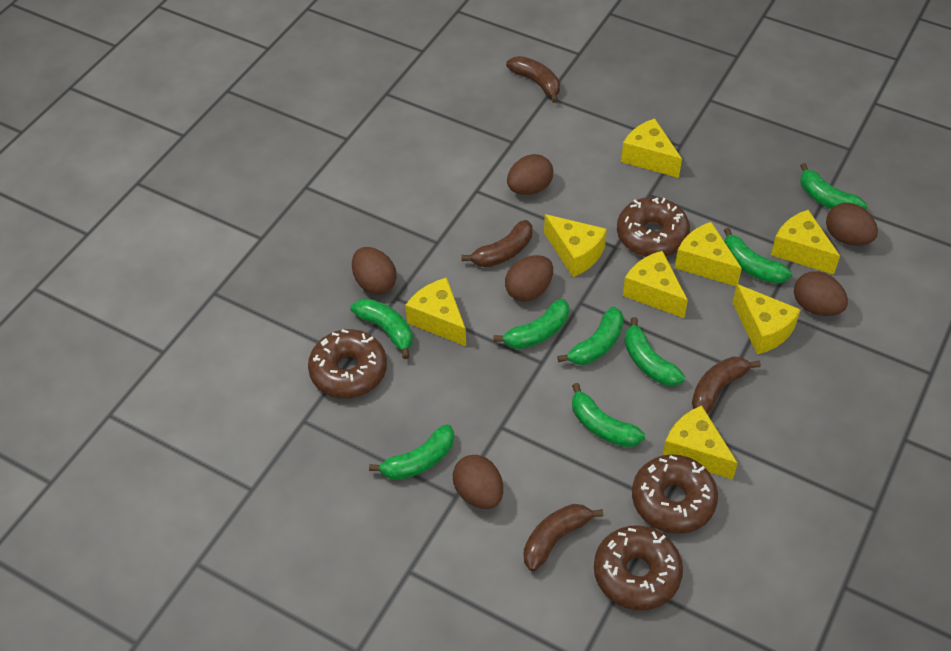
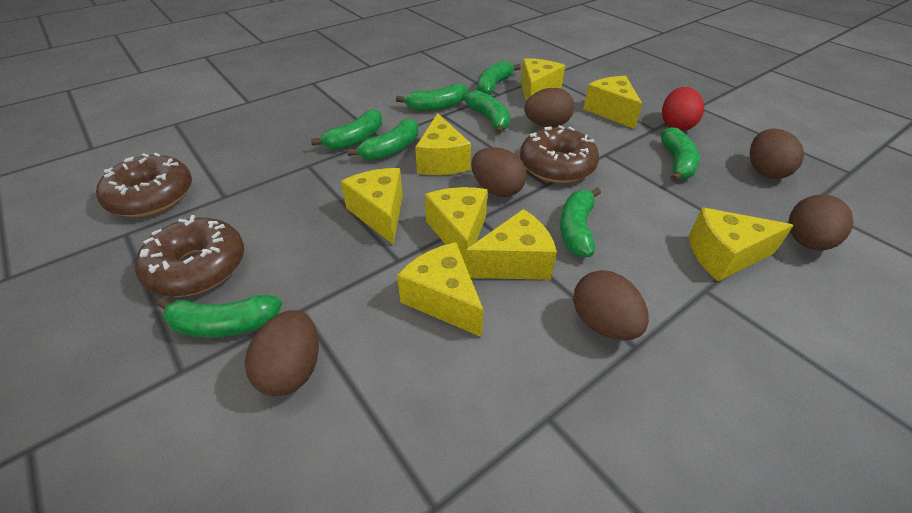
brown banana: [461,220,532,267] [506,56,560,103] [524,504,603,571] [692,356,761,414] = 4 -> none = 0
brown donut: [308,329,387,398] [594,525,683,610] [617,197,690,257] [632,454,718,534] = 4 -> [96,153,192,217] [135,215,244,297] [520,125,599,183] = 3
red egg: none = 0 -> [662,87,704,131] = 1

